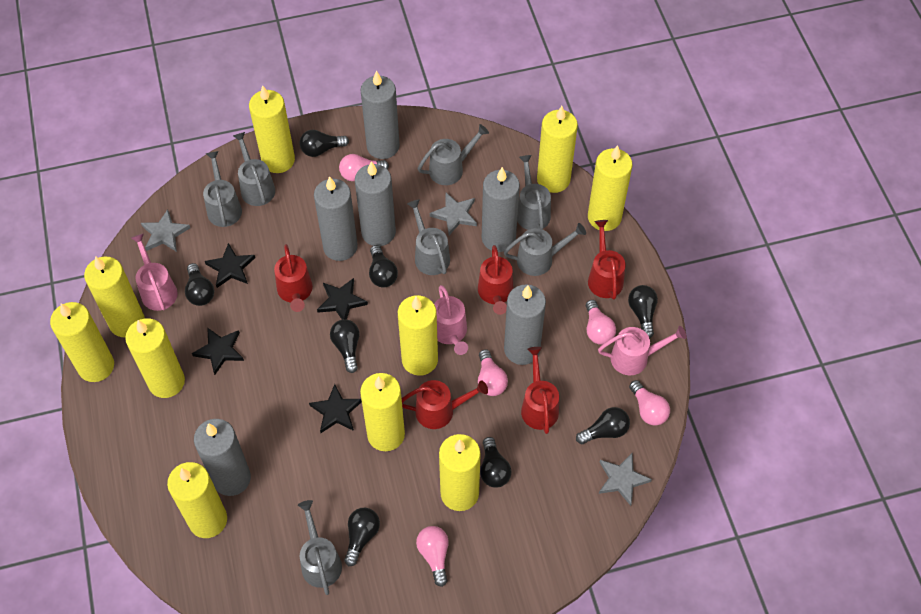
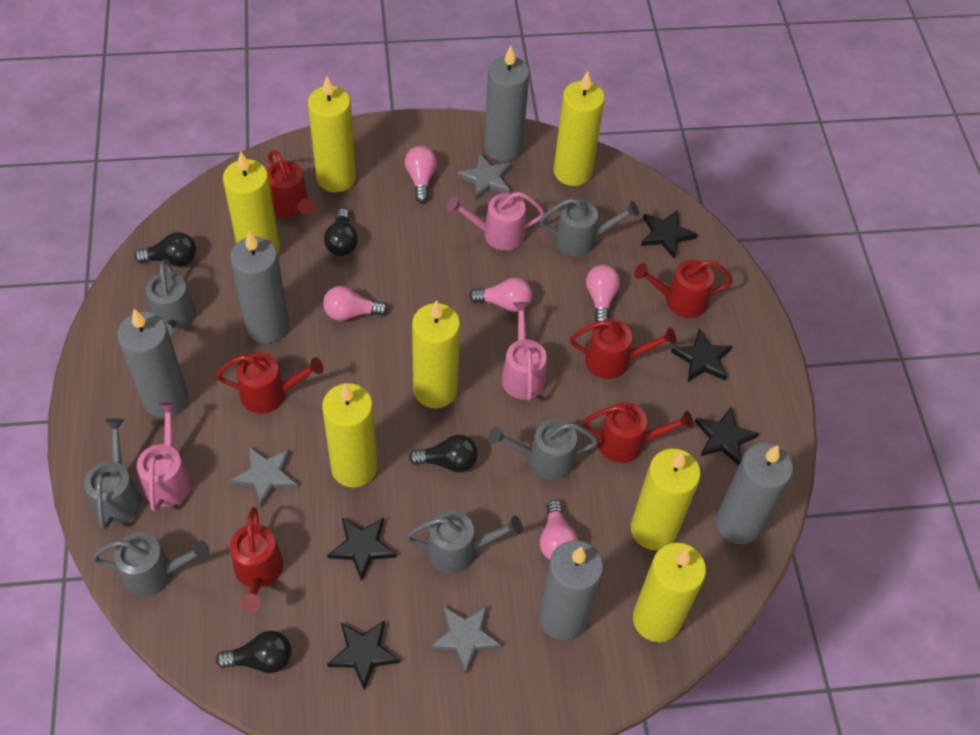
black light bulb: [185,263,214,306] [300,130,349,157] [330,319,360,373] [344,508,380,566] [369,245,398,287] [480,437,512,488] [576,407,630,444] [628,285,658,338] = 8 -> [134,232,196,267] [216,631,291,673] [324,208,358,256] [409,435,478,472] = 4
black star: [192,327,244,375] [205,243,255,288] [309,384,362,433] [317,278,368,320] = 4 -> [327,517,397,581] [327,620,400,690] [641,210,697,258] [671,329,732,382] [695,407,759,466] = 5
grey candle: [194,419,251,496] [314,176,358,261] [355,161,396,246] [361,70,400,159] [482,167,520,252] [504,284,546,365] = 6 -> [117,309,188,418] [230,231,289,343] [484,46,530,162] [539,540,604,640] [716,443,793,544] = 5
grey watering can: [203,151,242,227] [233,132,275,206] [298,500,342,595] [407,199,450,275] [418,124,489,185] [504,223,586,276] [517,155,551,230] = 7 -> [84,419,142,530] [92,532,210,597] [146,259,196,337] [406,510,523,574] [489,419,599,480] [540,198,639,257] = 6
red watering can: [274,244,313,312] [402,380,488,429] [478,245,513,315] [521,347,559,434] [588,220,626,300] = 5 -> [216,352,324,414] [230,507,283,612] [267,150,314,218] [570,320,677,379] [582,402,693,463] [634,260,733,318] = 6
yellow candle: [50,302,114,382] [84,256,145,337] [125,318,185,398] [167,462,227,538] [249,85,295,173] [360,373,405,451] [398,295,438,376] [439,434,481,511] [537,106,578,193] [588,145,632,231] = 10 -> [223,151,280,254] [308,76,356,192] [322,383,377,488] [412,300,460,408] [553,71,605,186] [631,449,701,550] [633,543,706,642] = 7

